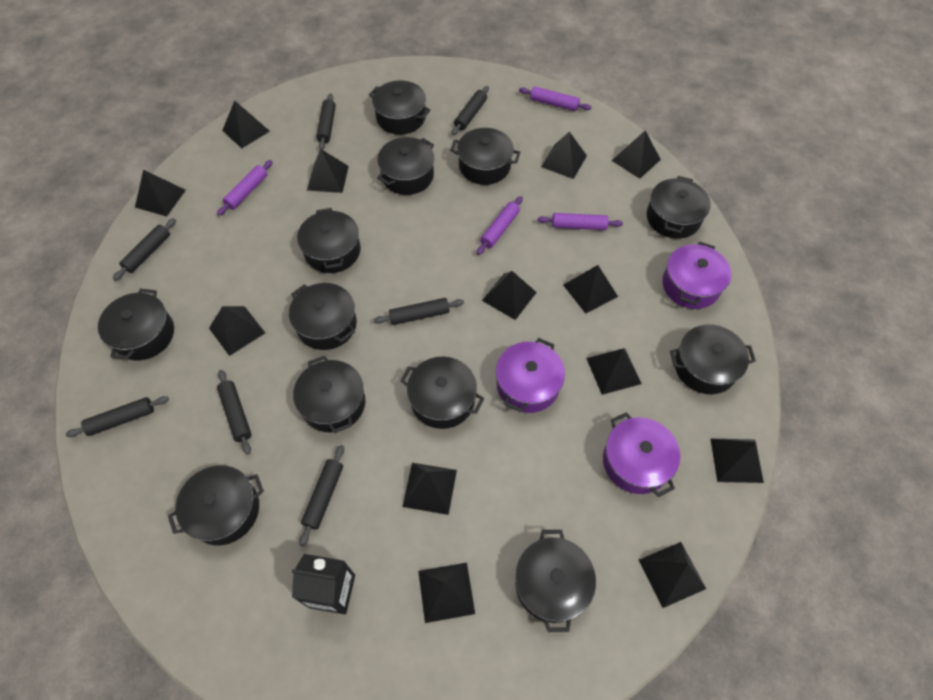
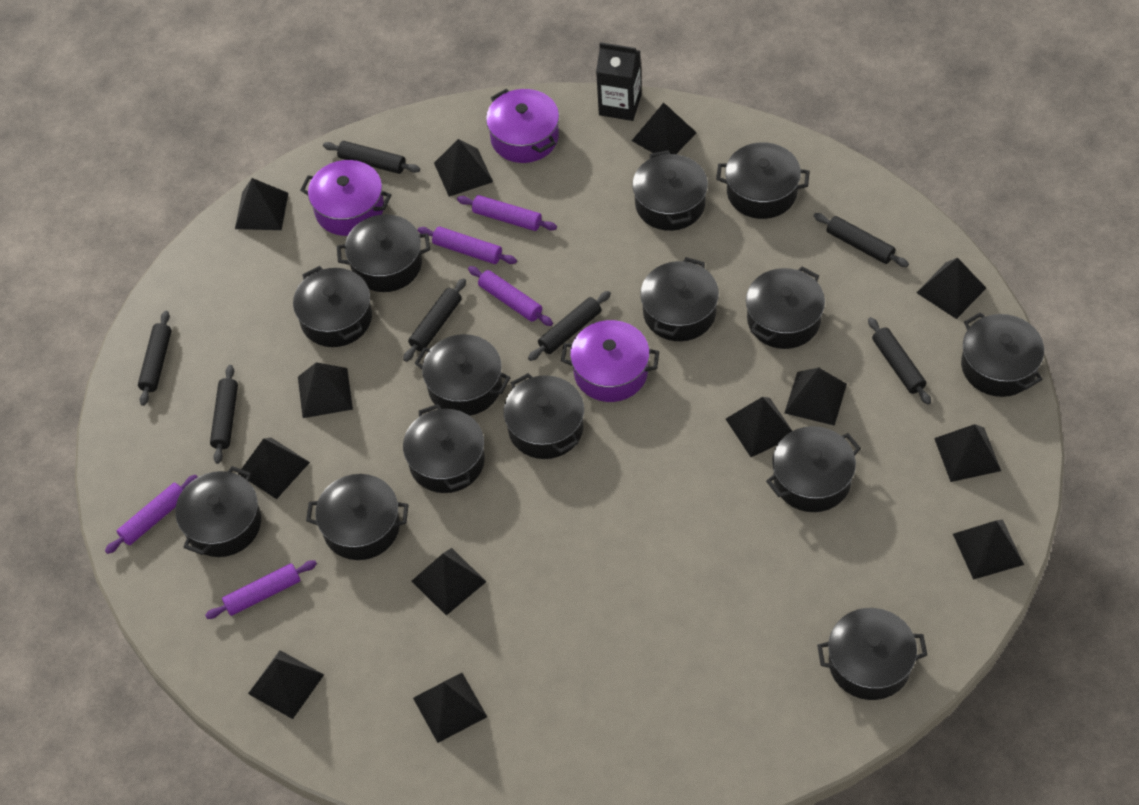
black pot: [98,289,174,361] [168,465,264,545] [289,283,357,350] [293,356,365,433] [297,208,361,273] [369,80,431,135] [377,137,434,195] [400,357,485,429] [450,128,520,185] [515,530,596,632] [646,176,711,239] [670,324,756,394] = 12 -> [175,466,261,557] [293,266,372,347] [306,474,409,560] [337,214,430,292] [403,404,485,493] [414,334,511,416] [504,373,584,459] [632,150,708,231] [640,257,719,341] [716,142,810,219] [746,267,825,349] [766,426,861,512] [817,608,927,700] [961,312,1044,397] = 14
purple rolling pin: [217,160,273,216] [477,196,523,255] [519,86,592,111] [538,213,623,230] = 4 -> [105,475,198,554] [205,560,317,619] [418,227,517,264] [457,195,557,231] [468,266,553,326] = 5

